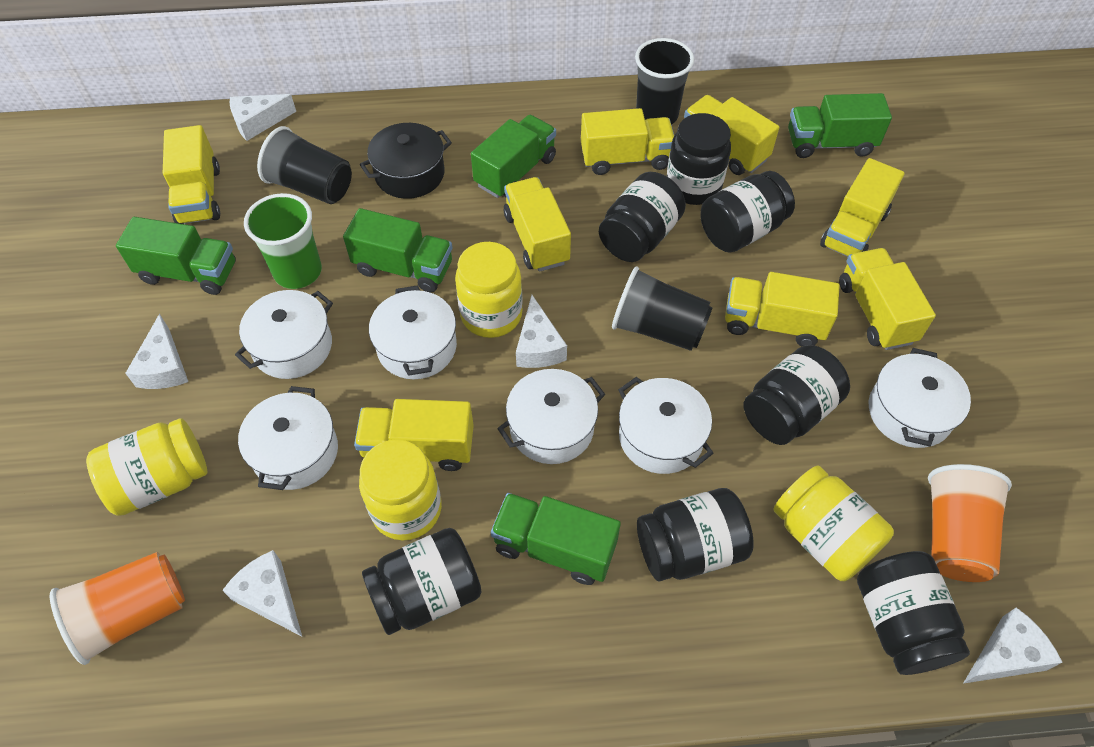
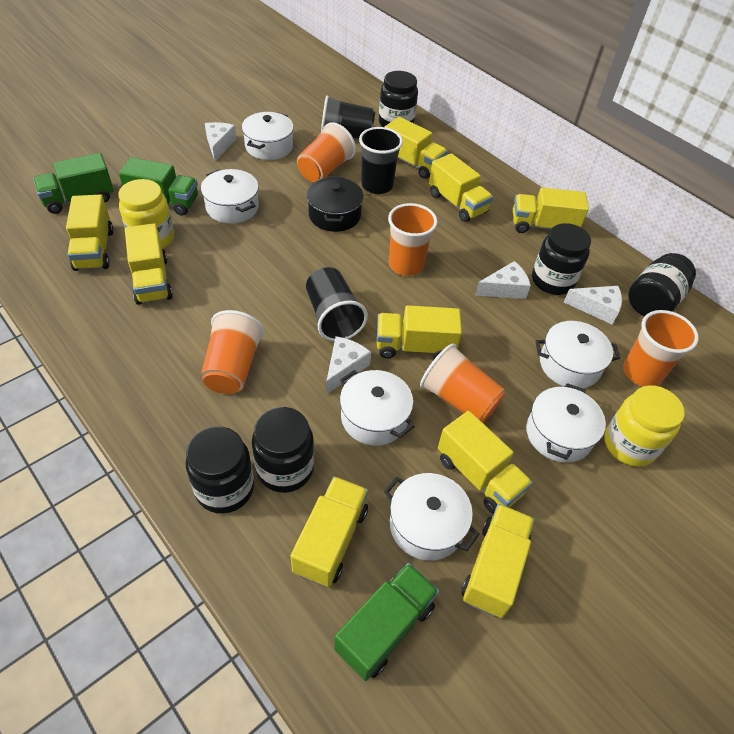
black jar: [362,528,482,635] [599,172,686,262] [637,488,754,581] [667,113,731,205] [700,171,795,253] [744,345,850,445] [857,551,970,675] = 7 -> [186,426,254,514] [252,407,314,493] [379,71,418,127] [532,223,591,295] [628,253,696,317] = 5
green cup: [244,193,322,289] = 1 -> none = 0
green truck: [116,217,236,295] [343,208,452,292] [471,115,556,198] [491,493,621,585] [788,93,892,158] = 5 -> [33,153,114,214] [119,157,198,215] [334,563,439,681] = 3
orange cup: [50,552,185,665] [928,464,1012,582] = 2 -> [200,310,265,394] [297,122,356,182] [388,203,438,276] [420,344,505,423] [623,310,699,387] = 5
white cheese: [125,314,188,389] [222,550,302,636] [230,94,296,141] [516,295,567,368] [963,607,1062,684] = 5 -> [205,122,237,161] [326,336,371,394] [475,261,531,299] [564,286,622,324] = 4
yellow jar: [86,418,207,516] [359,439,442,541] [455,242,523,338] [773,465,894,581] = 4 -> [118,179,174,249] [605,385,685,467] = 2
yellow truck: [163,125,220,224] [354,399,474,471] [504,177,571,272] [581,108,674,175] [684,95,779,175] [725,272,840,346] [820,158,904,257] [839,248,936,350] = 8 -> [66,195,114,271] [125,223,173,305] [291,476,368,587] [377,305,462,359] [385,117,448,179] [429,153,493,222] [438,411,533,514] [462,504,535,618] [513,187,589,233] = 9

